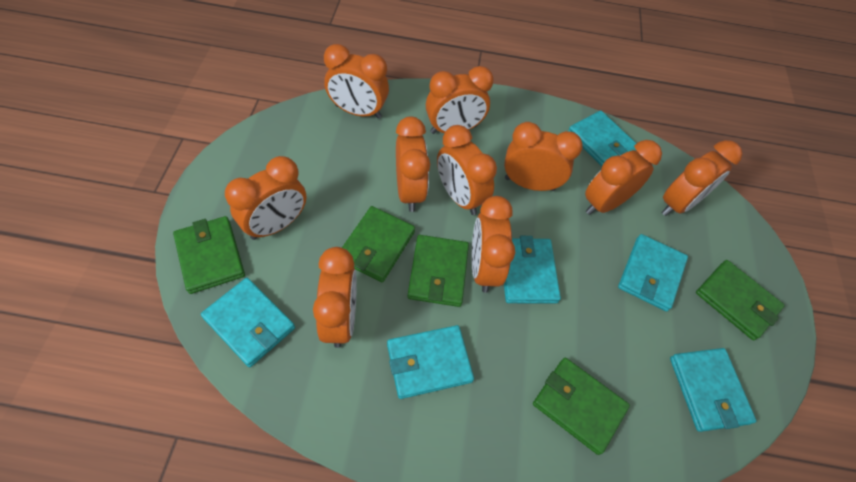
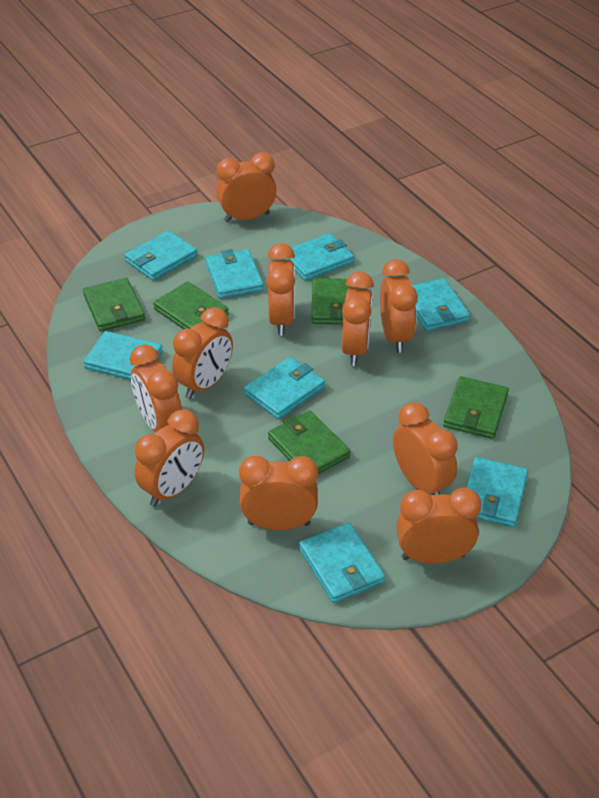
turquoise wallet: [201,278,295,367] [387,325,474,399] [504,236,561,303] [568,111,637,166] [618,234,688,311] [670,348,756,432] = 6 -> [84,331,163,380] [125,231,198,281] [205,249,264,299] [244,357,325,419] [283,233,354,281] [299,522,385,603] [412,278,470,331] [466,457,528,527] = 8

